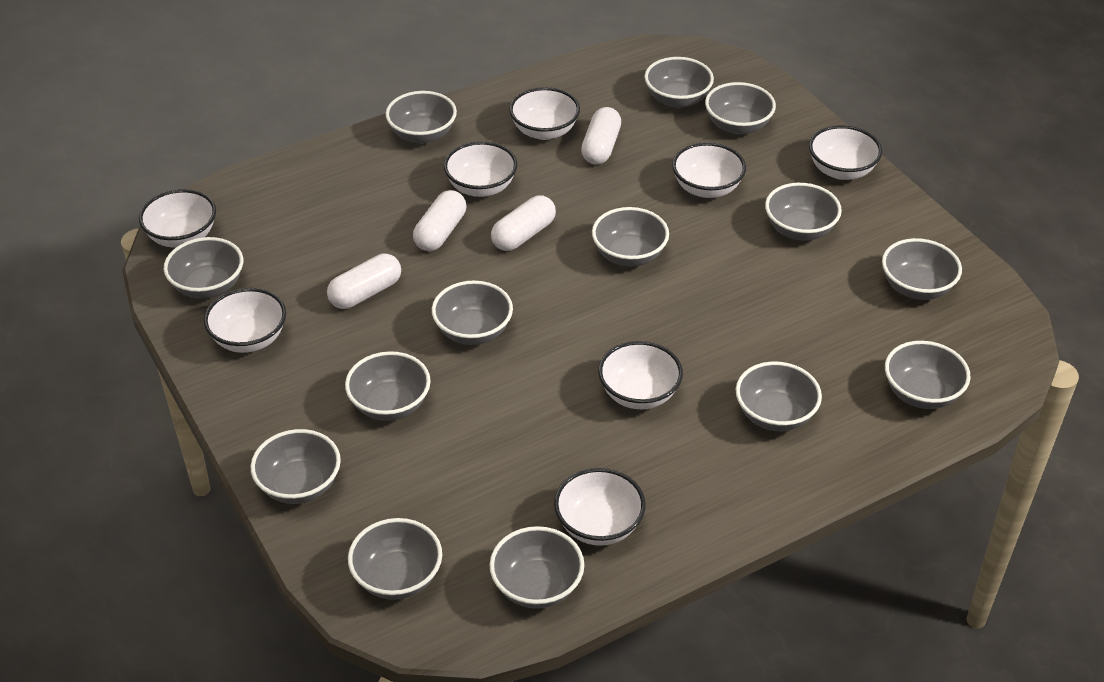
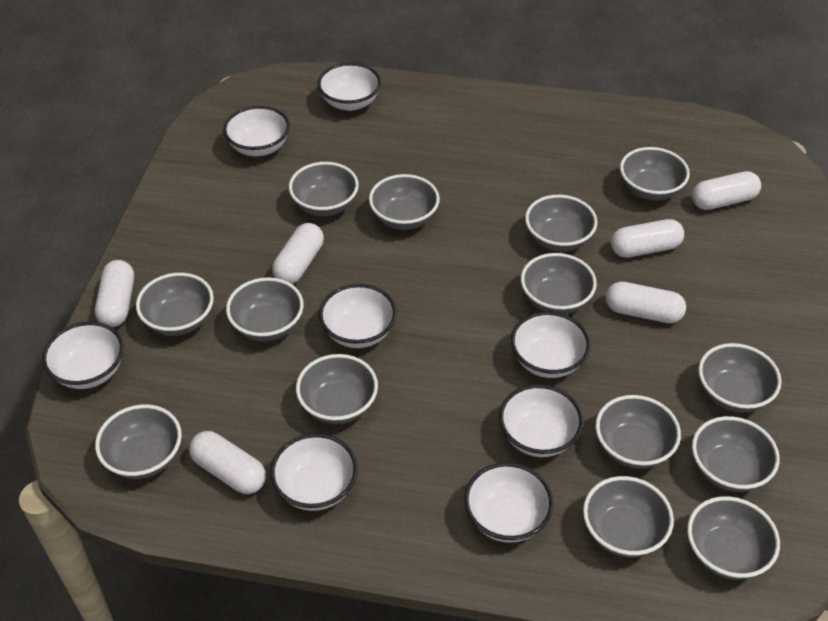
white capsule: [327,254,401,309] [413,190,466,251] [491,195,556,251] [581,107,621,165] = 4 -> [95,260,134,327] [189,431,266,494] [272,223,324,284] [606,282,686,323] [611,219,684,258] [692,171,761,210] = 6

